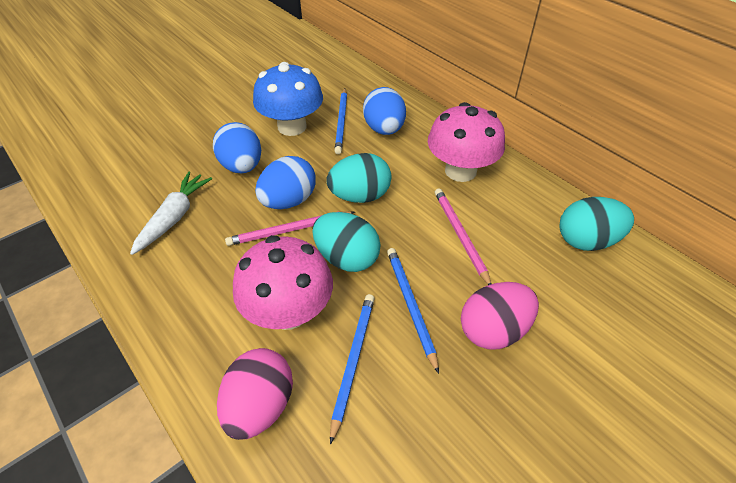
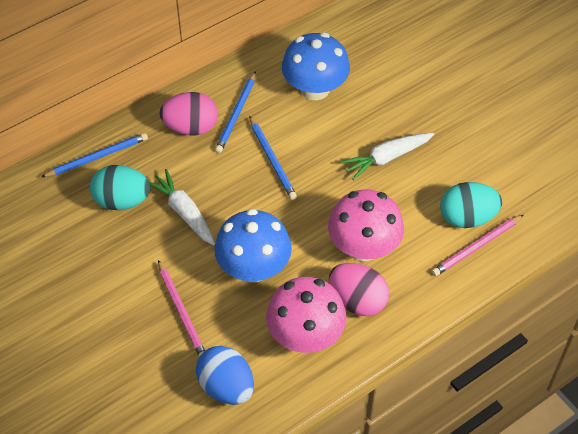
blue egg: [213,122,261,173] [255,156,316,209] [363,87,406,135] = 3 -> [196,346,254,405] = 1
blue mushroom: [253,62,323,136] = 1 -> [214,209,292,282] [282,32,350,100] = 2
turquoise egg: [313,212,381,272] [326,153,391,203] [559,197,634,251] = 3 -> [90,165,151,210] [440,182,502,228] = 2
white carrot: [130,172,212,255] = 1 -> [149,169,215,245] [341,133,434,180] = 2

